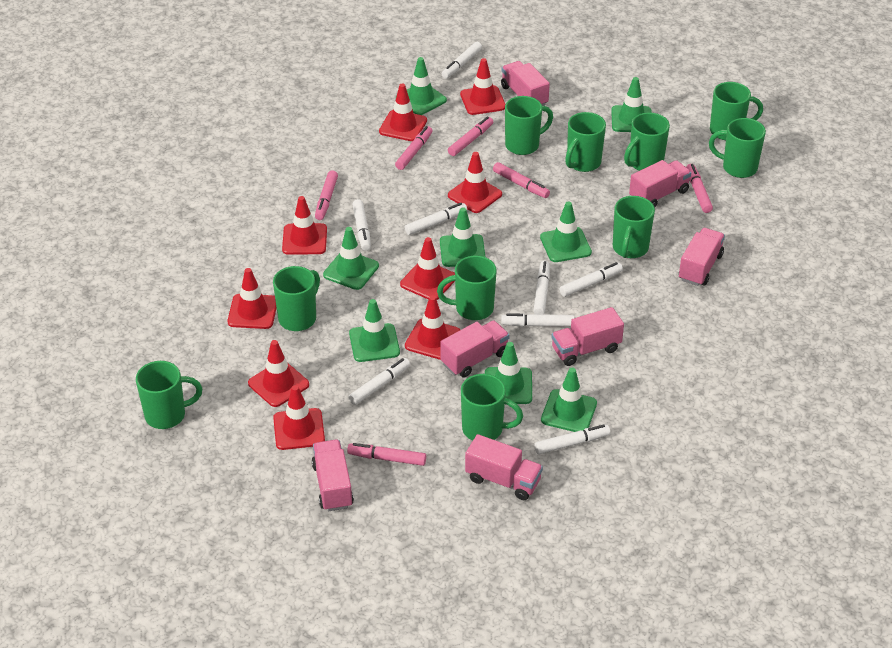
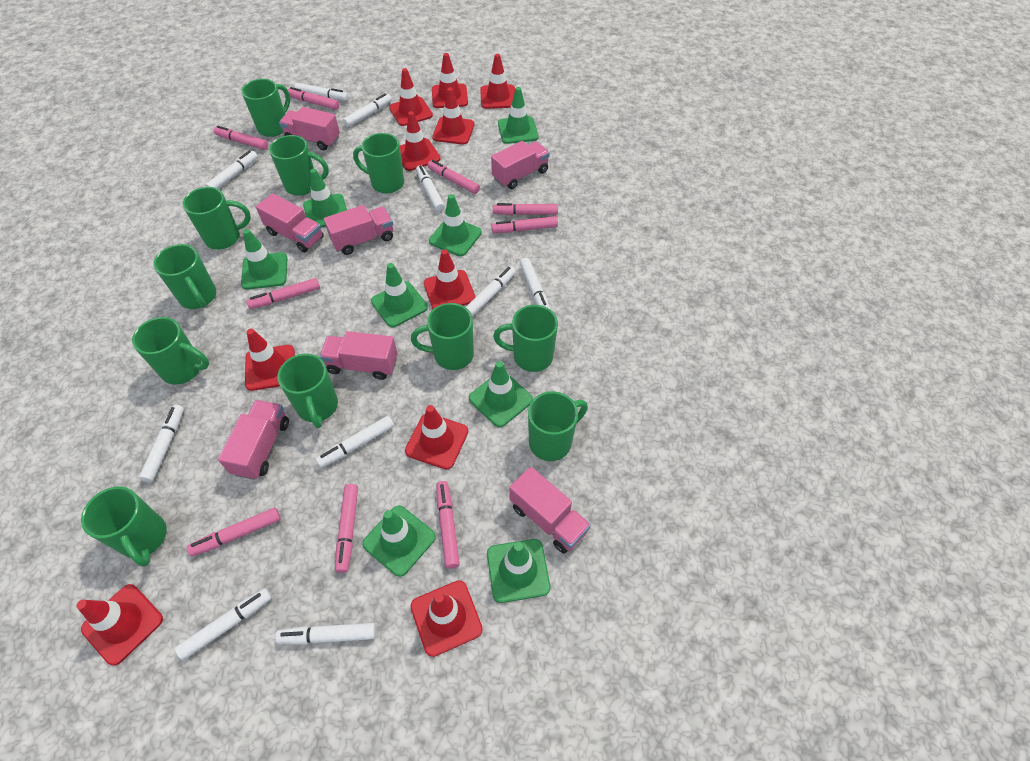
green mug: [136,361,202,429] [273,266,320,331] [437,256,497,320] [461,374,523,441] [505,96,553,155] [565,112,606,172] [613,196,655,258] [624,112,670,171] [709,118,766,178] [710,82,763,140] = 10 -> [81,486,167,567] [132,317,209,385] [154,244,216,309] [183,187,251,249] [241,79,290,137] [269,135,329,196] [277,354,338,429] [353,133,404,193] [411,303,474,370] [493,305,558,372] [528,391,588,461] = 11
pink marker: [315,170,338,220] [347,443,426,466] [395,126,432,170] [448,117,493,156] [493,162,550,198] [686,164,713,213] = 6 -> [187,507,281,556] [214,126,268,150] [246,278,320,309] [288,87,339,110] [335,484,358,573] [428,160,480,194] [436,481,460,569] [491,216,558,233] [493,203,558,215] = 9
red traffic cone: [227,268,277,329] [248,340,309,407] [273,385,325,450] [282,196,327,255] [379,83,427,141] [400,237,455,300] [405,295,460,360] [448,152,502,213] [460,58,505,115] = 9 -> [77,584,163,666] [245,329,295,391] [389,68,433,126] [400,111,441,171] [405,405,468,470] [410,580,483,657] [424,249,475,309] [432,53,468,108] [432,87,474,144] [480,54,515,109] = 10
white marker: [348,358,410,405] [352,199,371,251] [405,203,467,235] [442,42,482,79] [501,313,575,327] [534,261,550,315] [534,424,610,454] [560,262,623,297] = 8 -> [139,405,184,482] [175,588,272,660] [205,151,258,189] [275,623,376,645] [294,83,349,101] [316,416,394,468] [343,93,392,127] [416,165,445,212] [466,266,516,316] [520,258,550,309] = 10

